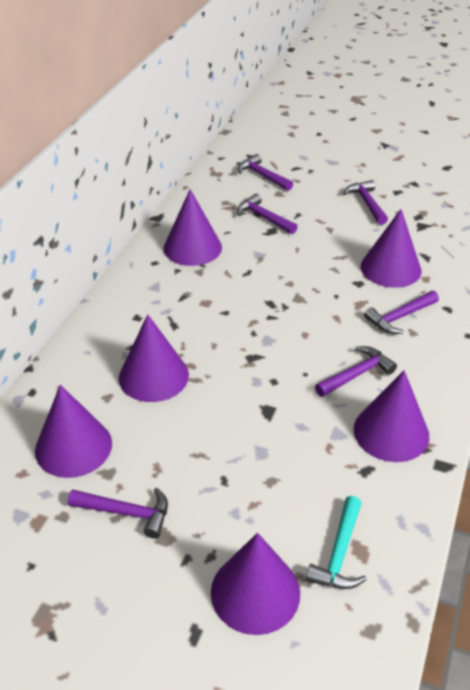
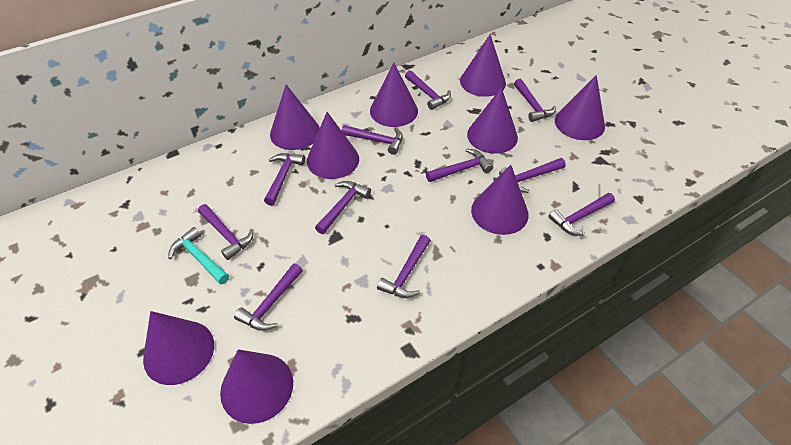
purple cone: [35,385,112,478] [119,314,189,402] [163,189,222,266] [211,533,300,635] [354,370,429,462] [361,209,421,288] = 6 -> [143,311,214,385] [220,349,293,424] [270,84,320,150] [307,112,359,179] [370,63,418,127] [460,34,506,97] [467,87,518,154] [471,165,529,235] [555,75,605,140] = 9
purple hammer: [68,488,168,539] [237,194,298,234] [238,154,293,191] [315,346,397,397] [343,180,388,225] [364,291,439,334] = 6 -> [198,204,253,260] [234,263,303,331] [264,153,305,206] [315,181,371,234] [341,125,403,155] [377,235,431,298] [405,70,451,110] [426,149,493,182] [499,158,566,193] [514,79,556,122] [548,193,615,236] = 11

